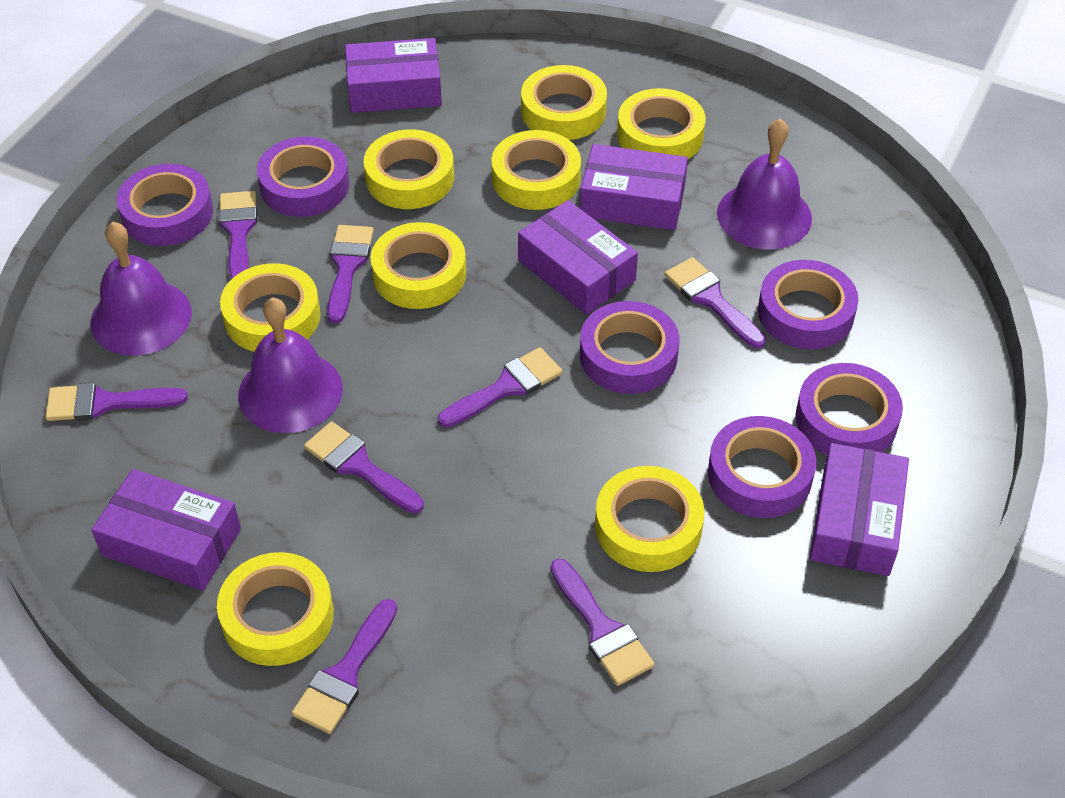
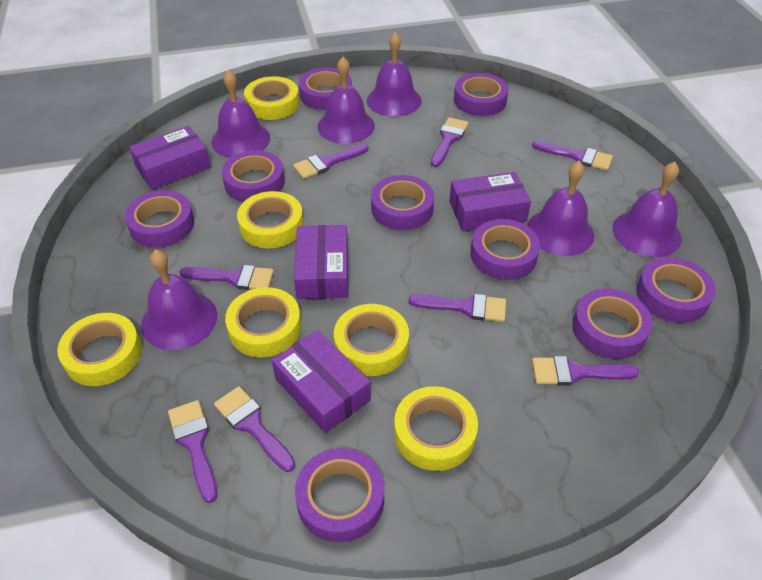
purple bell: [91,222,192,356] [238,297,343,433] [717,118,812,249] = 3 -> [141,249,217,350] [211,70,270,158] [317,57,375,144] [367,32,422,117] [527,161,594,256] [613,162,682,257] = 6
purple box: [91,469,241,591] [345,38,442,113] [518,200,638,314] [580,144,688,230] [810,443,909,576] = 5 -> [129,126,211,190] [272,330,371,433] [294,225,348,299] [449,172,531,232] = 4
purple tape: [117,164,213,246] [257,137,350,217] [580,301,679,394] [708,416,816,518] [758,260,858,349] [795,363,903,455] = 6 -> [125,190,194,247] [222,150,285,202] [295,448,384,542] [299,67,352,110] [371,175,434,230] [454,73,509,116] [471,219,540,280] [572,289,653,359] [636,257,716,323] = 9
yellow tape: [217,552,334,666] [220,263,321,352] [364,129,454,209] [371,222,466,309] [491,130,581,210] [521,65,607,140] [595,466,705,572] [617,88,705,159] = 8 -> [57,313,142,386] [225,287,301,357] [237,191,304,249] [244,76,299,120] [334,304,409,376] [394,386,478,471] = 6

